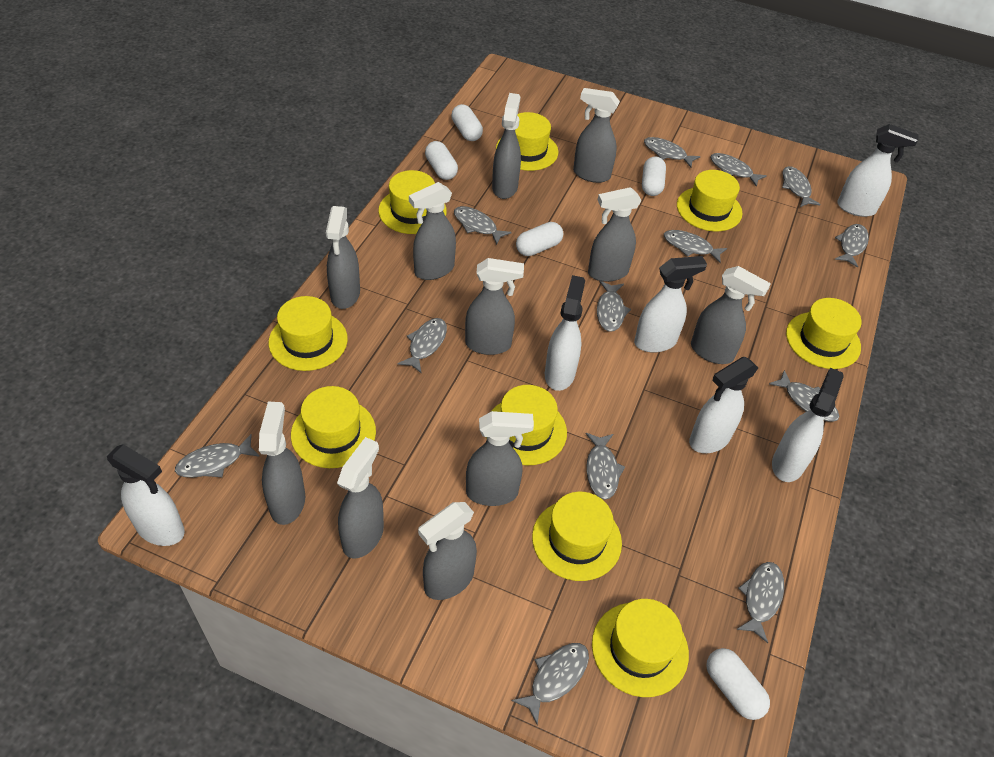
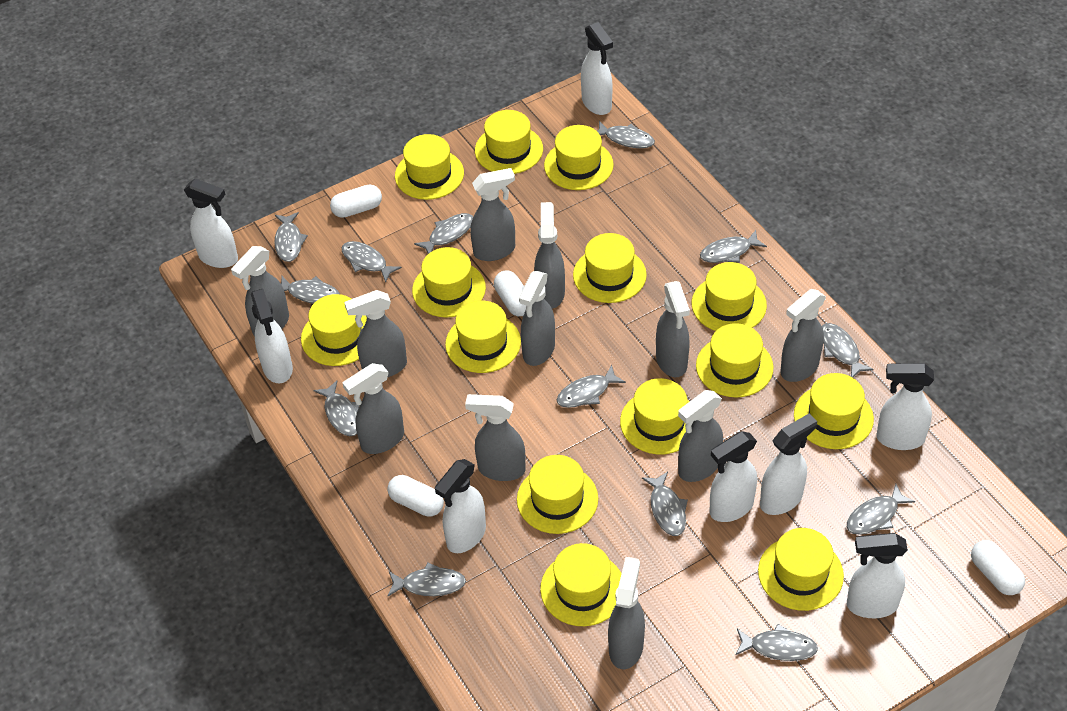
white capsule: [425,141,458,180] [451,104,483,141] [516,222,563,256] [642,157,666,196] [706,648,770,720] = 5 -> [330,185,382,218] [387,475,444,517] [494,271,526,316] [971,540,1025,595] = 4
white spray bottle: [107,444,185,546] [545,275,585,391] [634,256,707,353] [689,357,758,453] [772,368,844,482] [837,124,919,217] = 6 -> [184,178,238,268] [251,289,293,384] [435,459,486,553] [581,22,613,115] [709,431,757,522] [760,414,817,515] [847,533,908,618] [876,363,934,450] = 8
yellow hat: [269,296,348,371] [291,386,376,468] [378,170,447,234] [486,385,567,465] [496,112,559,171] [532,492,622,581] [592,599,689,697] [677,170,742,231] [786,298,862,369] = 9 -> [301,294,367,366] [395,134,464,200] [412,247,486,318] [445,301,521,373] [475,110,543,174] [517,455,598,534] [540,543,622,626] [544,125,614,190] [573,233,647,303] [620,378,690,454] [692,262,767,331] [696,323,774,397] [758,528,844,611] [794,373,874,449] = 14

